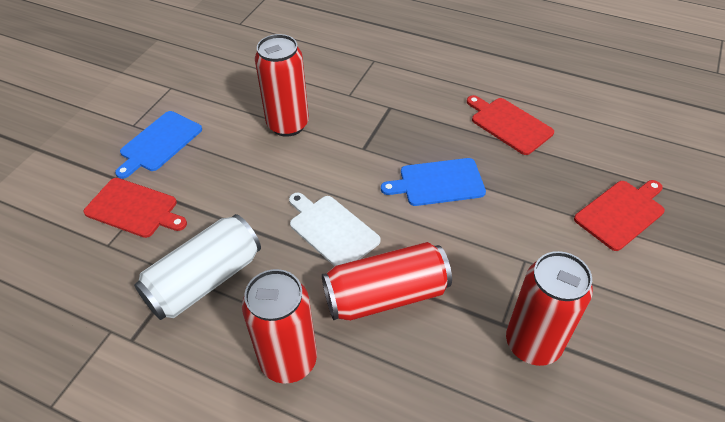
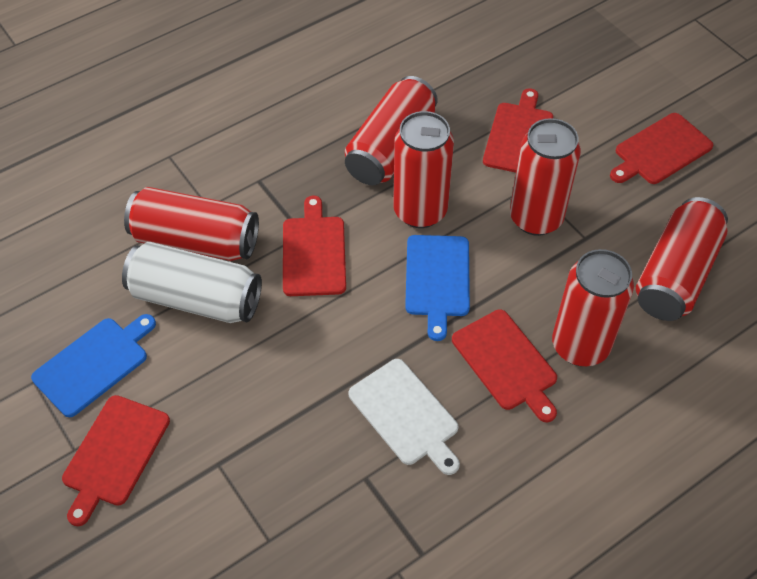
red can: [242,269,317,383] [255,34,309,137] [322,242,452,321] [506,251,593,366] = 4 -> [124,187,259,261] [345,76,438,185] [393,111,454,228] [510,118,581,236] [552,249,634,366] [636,197,728,321] = 6
red cutting board: [83,178,187,238] [467,95,554,155] [574,180,665,251] = 3 -> [62,395,170,526] [283,195,346,296] [452,309,557,422] [483,88,553,173] [610,113,713,184] = 5

